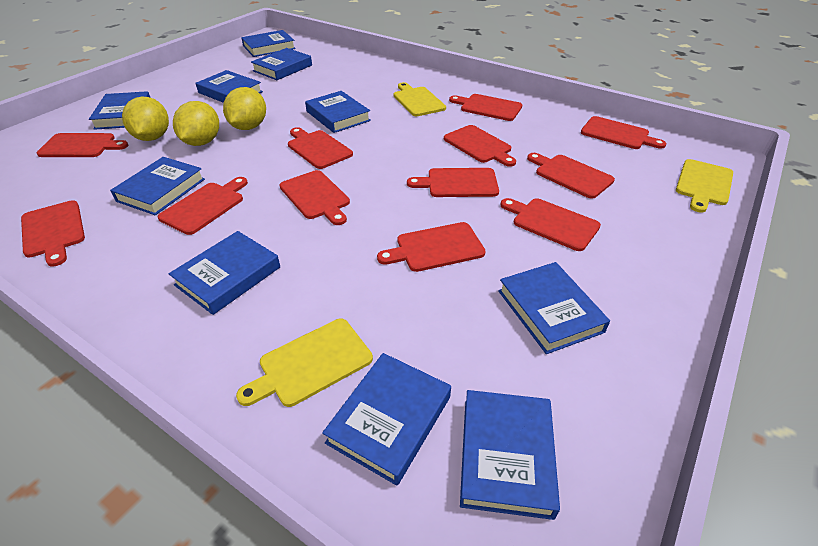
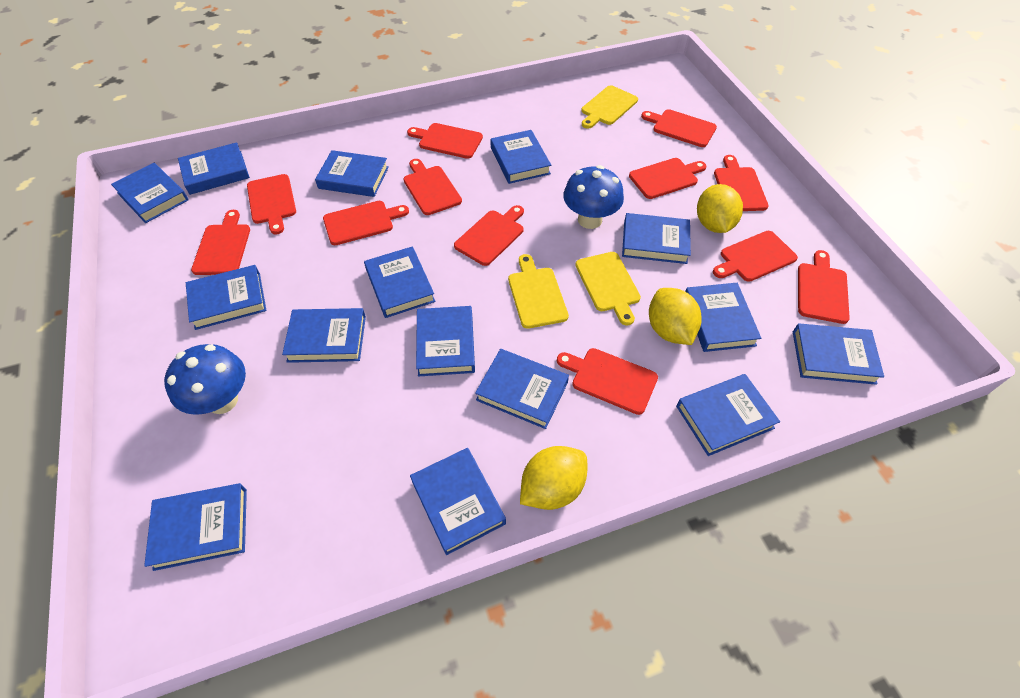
blue book: [89,91,151,130] [110,157,205,215] [169,231,280,315] [196,70,263,103] [241,30,296,57] [251,48,312,80] [305,91,371,133] [322,353,451,486] [460,390,560,520] [498,262,610,354] = 10 -> [111,163,189,223] [144,483,247,571] [178,142,250,195] [186,265,266,330] [282,308,366,363] [315,150,389,197] [364,246,436,318] [410,448,506,555] [416,306,475,376] [475,349,569,429] [490,130,551,184] [622,213,691,264] [676,374,780,456] [685,283,761,352] [793,324,884,385] = 15
blue mushroom: none = 0 -> [164,344,246,415] [563,165,624,229] = 2

